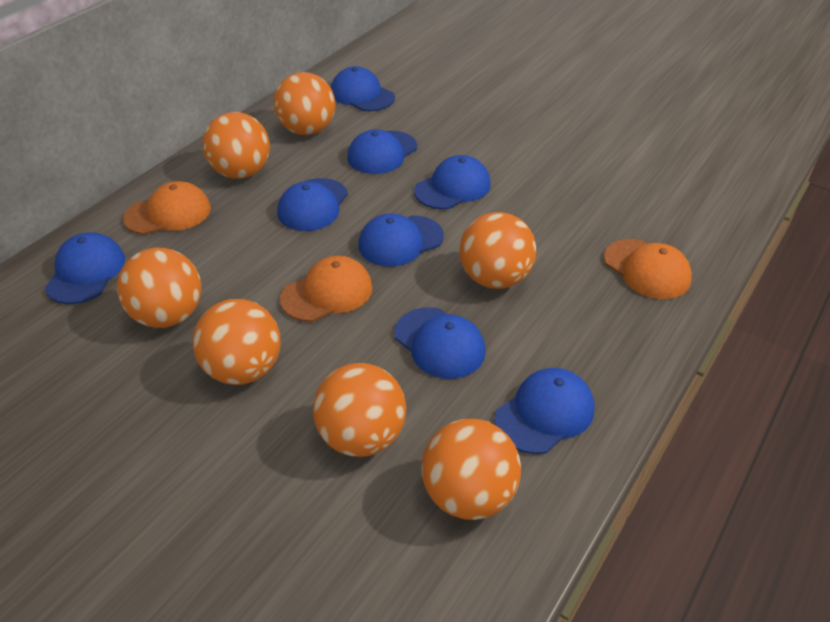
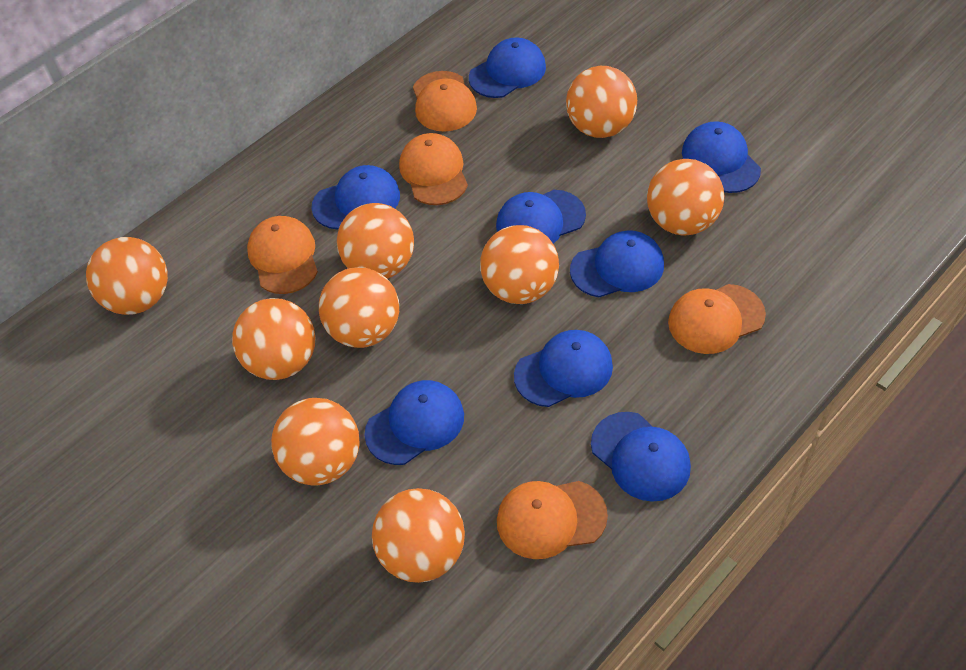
orange ball: [117,248,201,328] [192,299,281,385] [203,112,270,179] [274,72,336,135] [313,363,406,457] [421,419,521,520] [459,212,536,289] = 7 -> [86,237,168,315] [232,298,316,380] [271,398,360,486] [319,267,399,348] [337,203,414,279] [372,488,465,583] [480,225,559,304] [566,66,637,138] [647,159,724,235] = 9
orange cap: [123,181,211,235] [280,256,373,322] [604,239,692,299] = 3 -> [247,216,318,294] [399,133,468,205] [413,71,477,132] [497,481,608,559] [668,284,766,354] = 5

